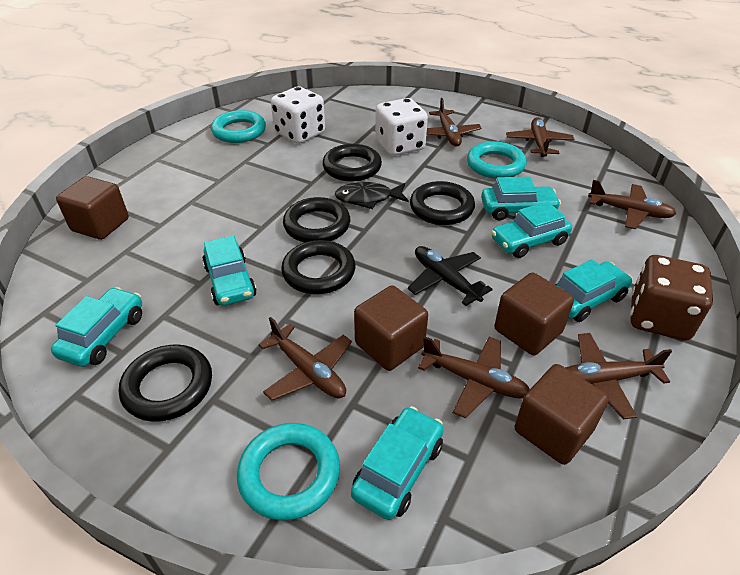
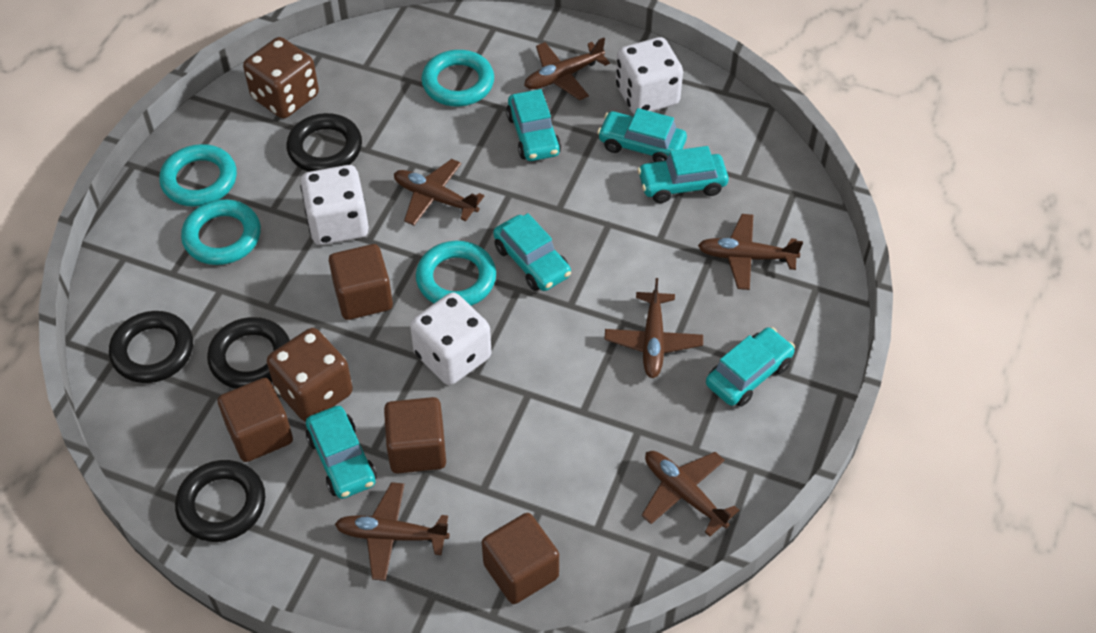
black fish: [335,182,409,209] = 1 -> none = 0
black plane: [408,246,493,306] = 1 -> none = 0
black ring: [119,344,212,422] [281,240,356,294] [283,197,350,243] [322,144,382,182] [410,181,475,225] = 5 -> [109,311,193,383] [175,460,265,542] [207,317,290,389] [286,113,362,172] = 4
brown dice: [630,255,713,340] = 1 -> [243,37,319,119] [267,328,353,422] = 2
turquoise ring: [211,110,266,143] [237,423,340,521] [467,141,527,179] = 3 -> [159,144,237,207] [181,199,261,265] [416,241,496,306] [421,50,494,106] = 4
white dice: [271,86,325,144] [375,98,428,156] = 2 -> [300,165,369,245] [410,292,491,385] [616,37,683,114] = 3

